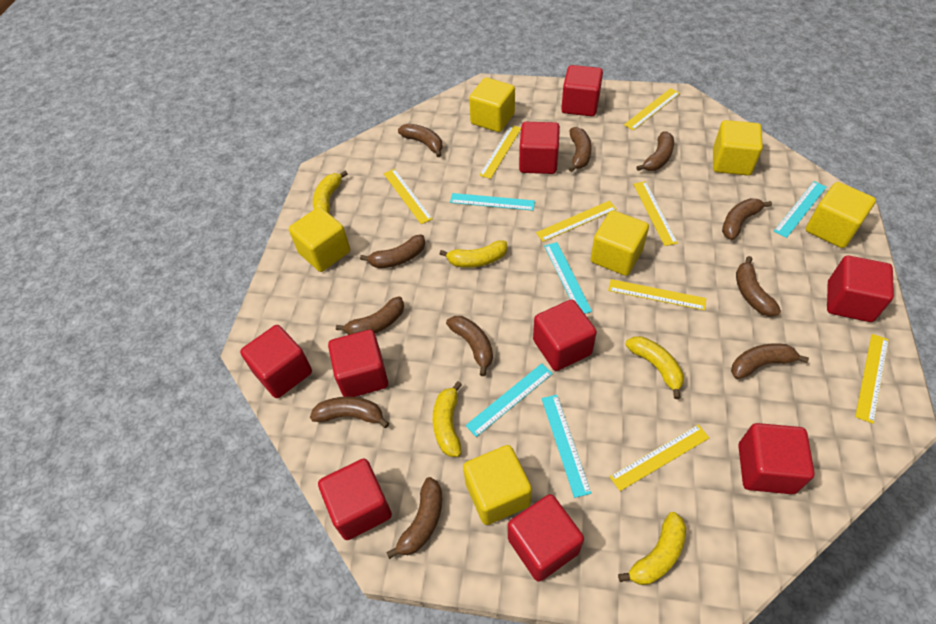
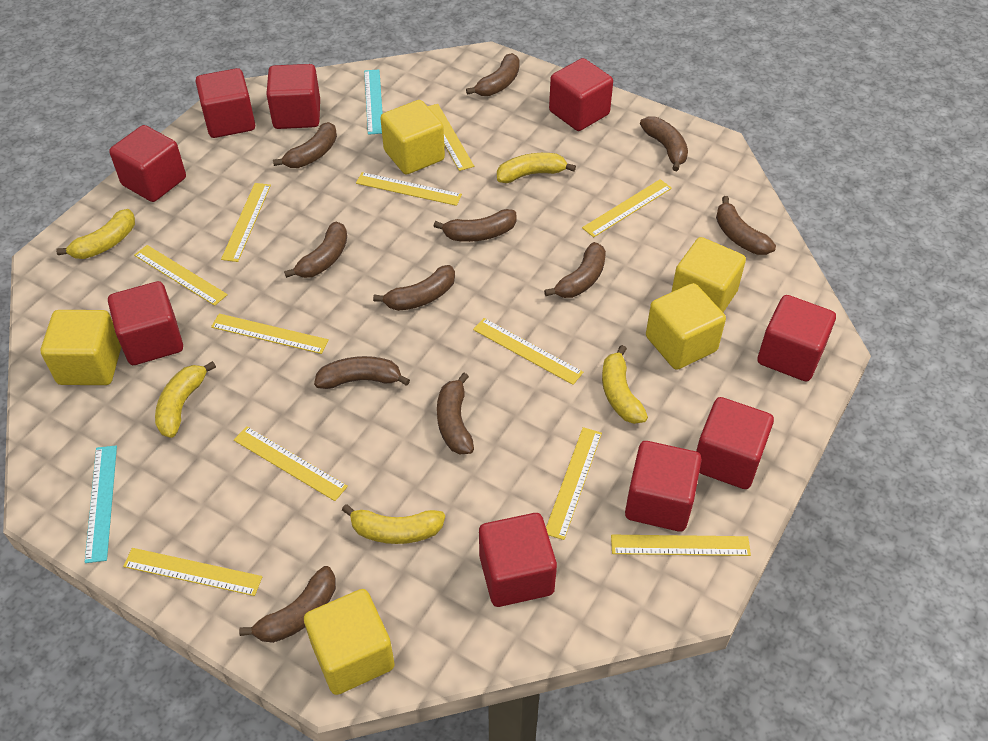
turquoise ruler: [450,193,535,211] [465,363,553,437] [541,395,591,498] [544,242,592,314] [774,181,826,238] = 5 -> [85,445,117,563] [364,69,383,135] = 2
yellow cube: [289,207,350,272] [463,445,532,525] [469,78,515,132] [591,210,649,276] [713,120,763,176] [806,182,876,248] = 6 -> [41,310,121,385] [304,589,395,695] [380,100,445,175] [646,283,726,370] [672,237,746,312] = 5
yellow ruler: [384,169,433,224] [479,125,521,179] [536,201,617,242] [608,279,706,310] [609,424,709,491] [624,88,680,130] [633,181,678,246] [855,334,889,424] = 8 -> [123,548,262,596] [134,245,228,306] [211,314,329,354] [221,183,271,262] [234,426,348,501] [356,172,462,206] [428,104,474,171] [473,318,583,385] [546,427,602,540] [582,179,672,237] [611,535,751,556] = 11

